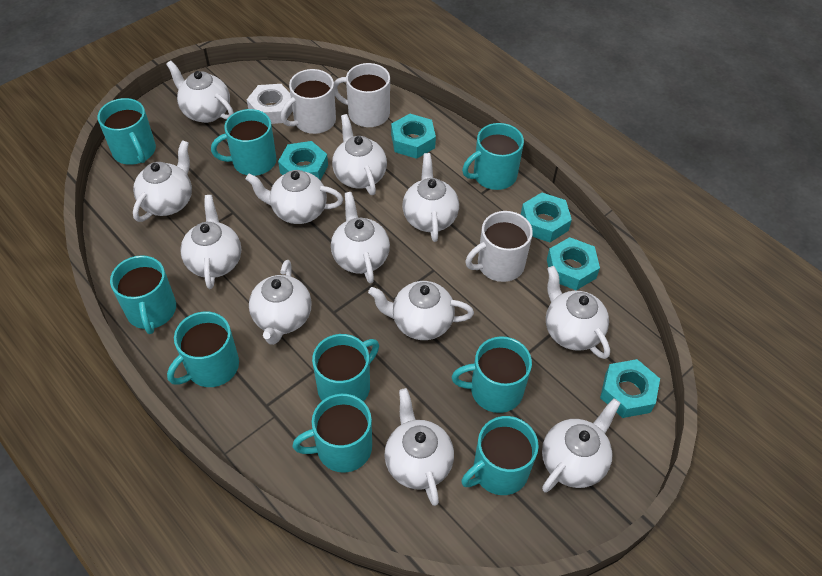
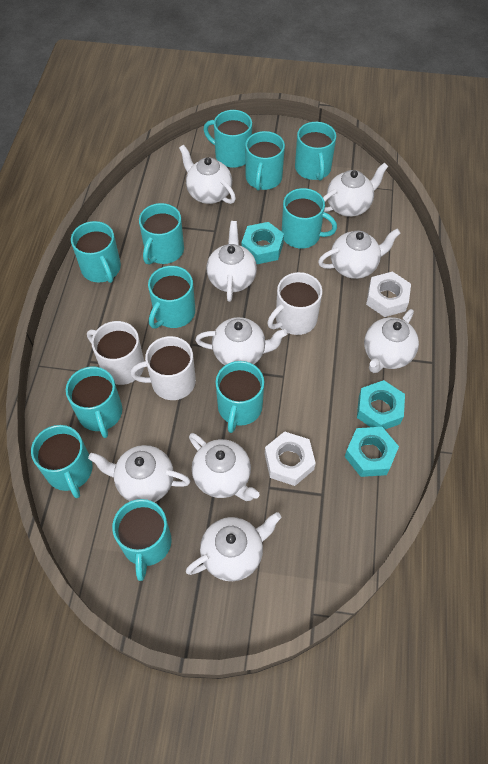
turquoise mug: [98,98,156,165] [110,255,176,334] [167,312,239,387] [211,109,277,176] [292,394,372,473] [312,334,379,402] [452,336,532,413] [461,416,539,495] [462,123,524,190] = 9 -> [31,425,93,498] [66,367,122,438] [71,221,121,283] [112,499,172,581] [139,203,184,265] [148,266,195,329] [203,110,252,168] [216,361,264,433] [245,131,285,191] [282,188,337,248] [295,122,336,181] = 11
turquoise nut: [278,141,328,181] [391,114,436,159] [521,192,572,242] [547,237,600,290] [600,359,660,418] = 5 -> [241,222,284,264] [345,427,399,477] [357,380,405,429] = 3
white nut: [247,84,293,124] = 1 -> [265,431,316,486] [366,271,411,317] = 2
white teapot: [133,140,192,222] [166,61,234,123] [180,195,241,289] [246,170,343,224] [249,260,312,345] [331,192,390,284] [332,114,387,195] [368,281,474,340] [384,388,454,506] [402,153,459,242] [542,398,621,493] [546,266,610,359] = 12 -> [88,445,190,502] [179,144,236,204] [186,512,281,581] [189,433,260,501] [195,317,287,365] [206,221,257,302] [318,229,401,279] [323,162,389,217] [364,309,419,373] = 9

